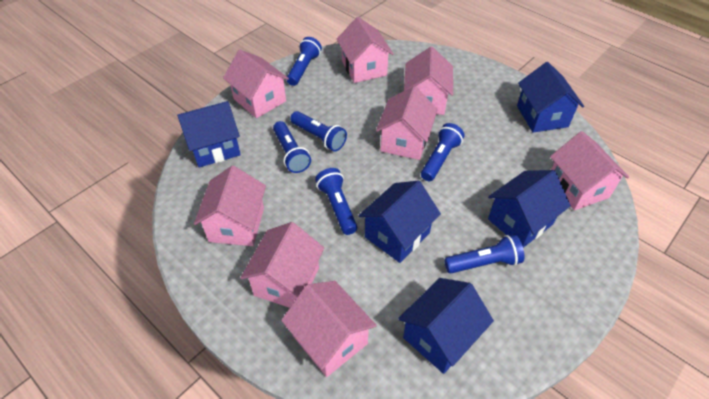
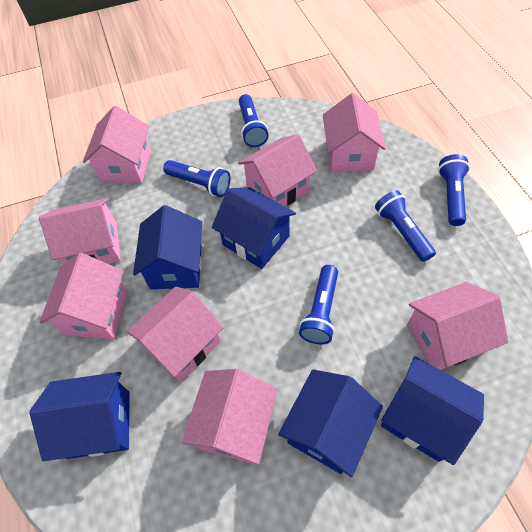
blue flashlight: [273,121,311,173] [287,37,322,86] [290,111,347,152] [315,168,357,235] [421,123,464,181] [444,234,524,273] = 6 -> [163,160,231,197] [239,94,268,147] [299,265,338,344] [375,190,436,262] [438,154,470,226] = 5

